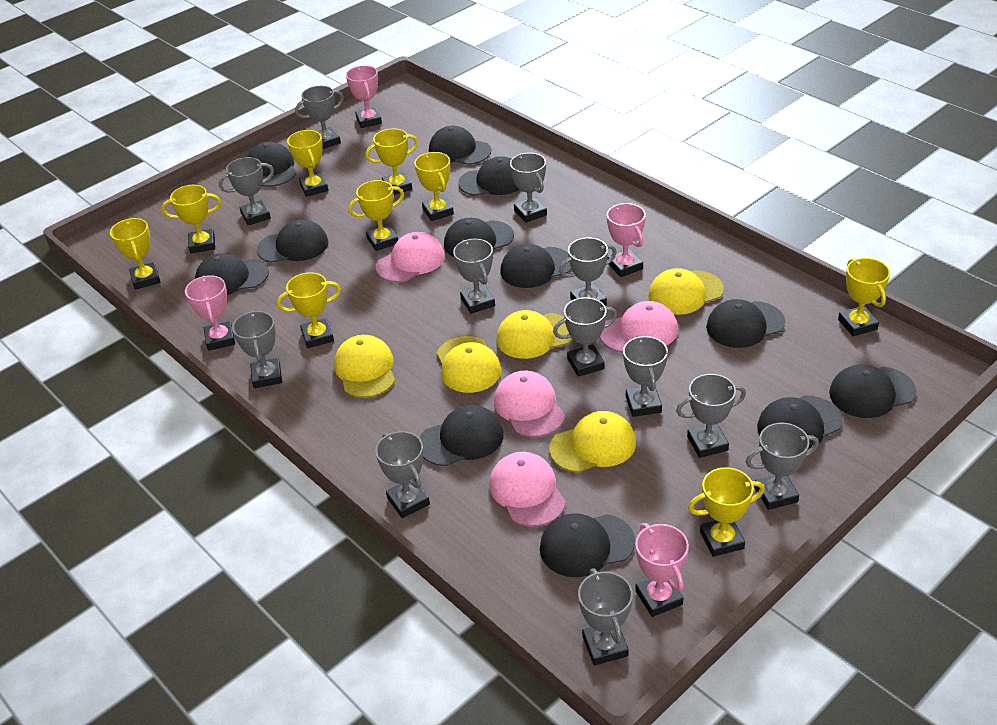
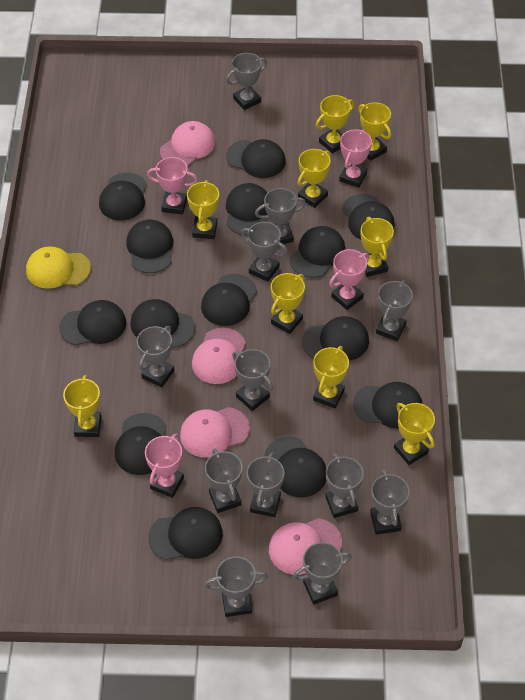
black cap: [195,253,269,295] [248,142,296,187] [257,220,328,263] [420,405,504,466] [429,126,491,165] [444,218,514,257] [458,156,519,196] [501,244,571,288] [540,513,635,577] [706,299,785,348] [757,396,842,450] [829,364,916,418] = 12 -> [59,300,126,345] [99,173,147,220] [115,413,166,475] [126,220,173,273] [130,299,195,348] [148,507,223,560] [201,274,257,326] [226,139,286,178] [226,183,267,235] [264,436,326,498] [290,226,345,278] [302,316,369,361] [342,194,395,240] [353,382,422,429] = 14
yellow cap: [334,335,395,398] [437,336,501,393] [496,310,573,359] [549,411,636,473] [648,268,724,315] = 5 -> [26,246,91,289] = 1

